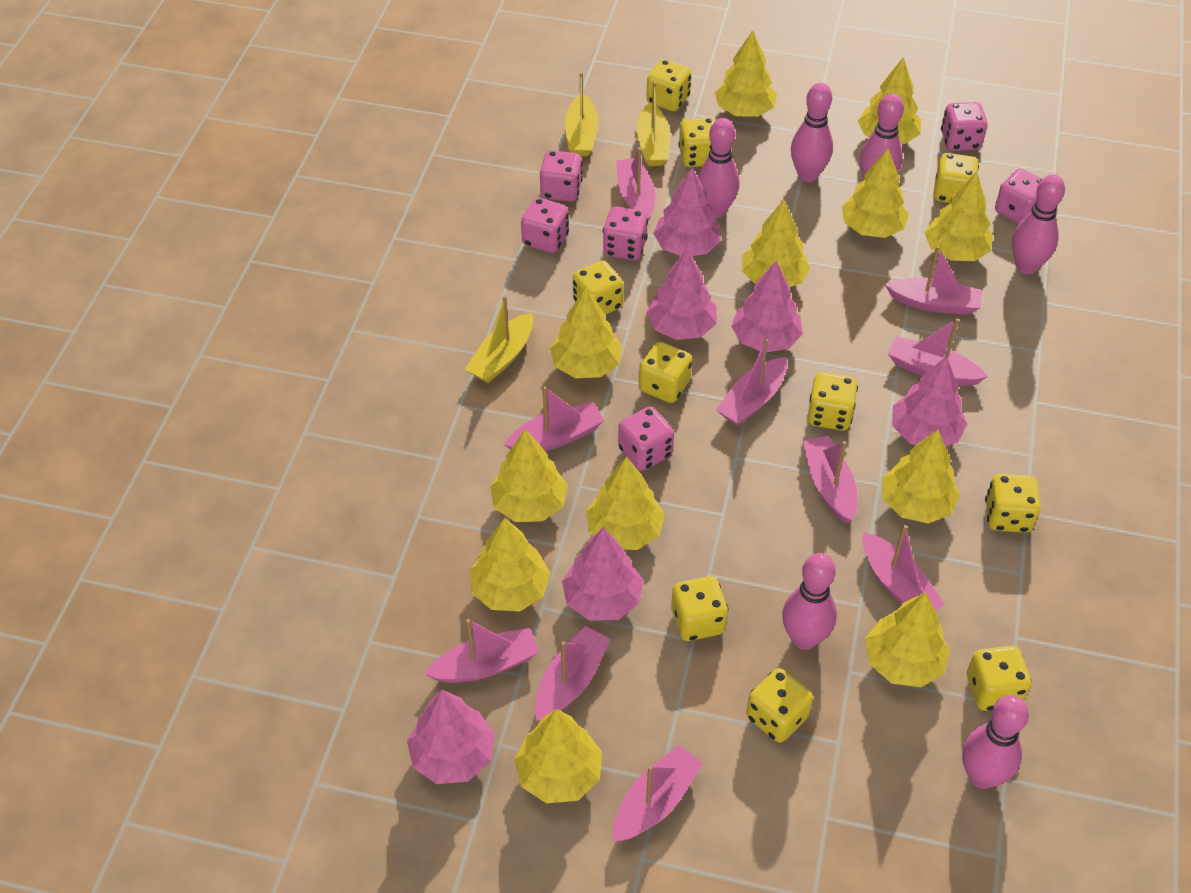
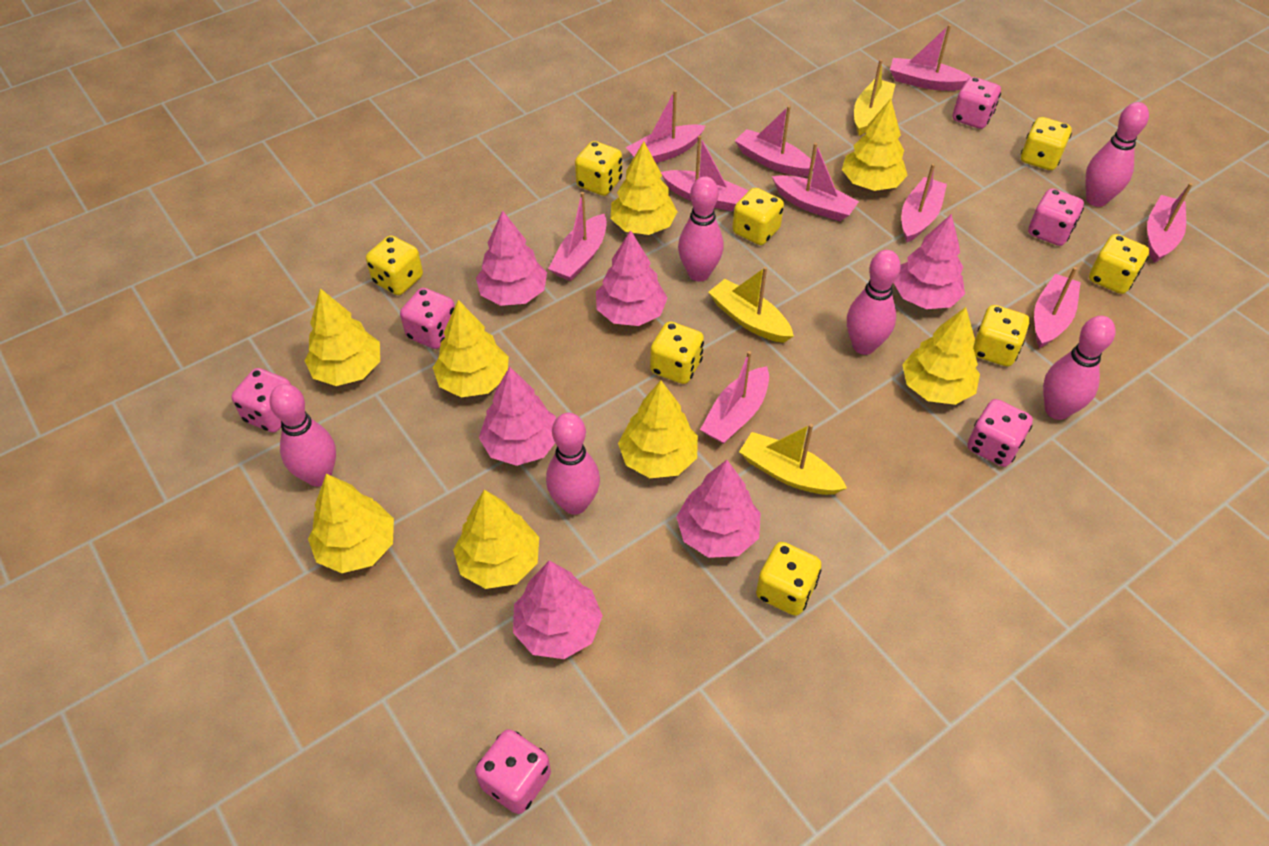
yellow dice: [573,261,624,315] [639,342,692,403] [646,59,691,111] [671,576,728,641] [678,117,716,167] [746,668,813,743] [808,372,858,431] [934,153,979,203] [967,646,1031,711] [985,474,1041,533] = 10 -> [366,235,423,295] [575,141,622,196] [650,321,704,384] [732,188,784,245] [756,542,822,616] [973,305,1030,367] [1021,117,1072,170] [1089,234,1149,294] = 8
yellow tree: [470,517,551,611] [490,429,568,522] [514,709,602,803] [550,287,622,378] [586,457,665,550] [715,30,777,117] [742,200,811,287] [842,149,909,238] [858,58,921,144] [865,592,950,687] [882,429,960,524] [924,172,993,261] = 12 -> [304,288,380,386] [308,474,394,573] [433,300,509,397] [453,490,539,589] [611,142,677,235] [618,380,698,478] [842,99,908,191] [902,307,980,405] = 8

